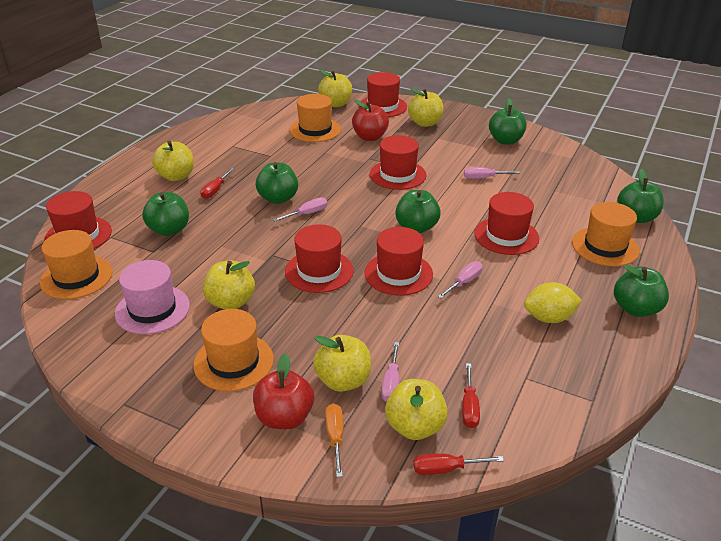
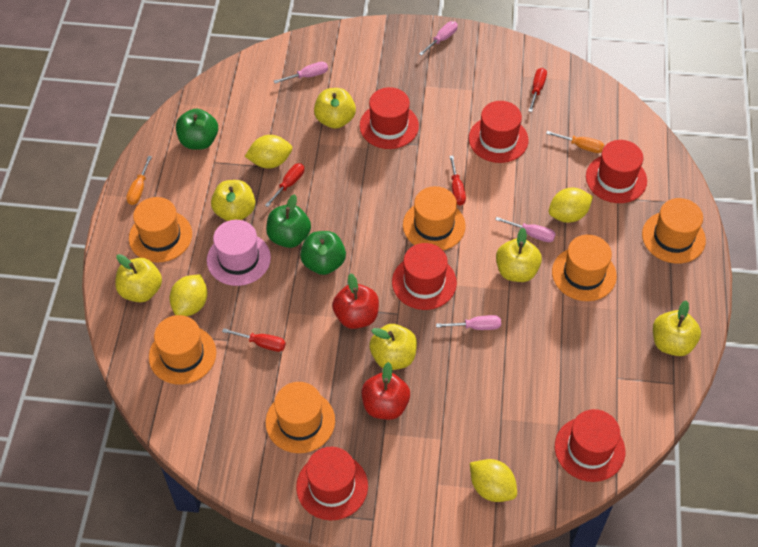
green apple: [142,192,189,236] [256,162,298,204] [395,190,441,233] [489,98,527,145] [614,265,669,317] [617,169,664,223] = 6 -> [176,108,218,150] [266,194,311,248] [300,231,346,275] = 3
orange hat: [40,230,112,299] [193,309,274,391] [290,94,341,142] [572,202,640,267] = 4 -> [129,197,192,263] [149,315,216,384] [266,382,335,453] [403,186,466,250] [552,235,617,301] [642,198,706,264] = 6
orange screwdriver: [325,403,343,477] = 1 -> [126,156,152,205] [546,131,604,153] = 2
red screwdriver: [200,168,235,199] [413,453,504,475] [462,363,480,428] = 3 -> [222,328,286,352] [265,163,304,207] [449,156,466,206] [528,68,547,112] = 4
yellow lemon: [524,282,582,323] = 1 -> [169,274,207,316] [245,135,292,169] [470,459,517,502] [548,188,593,223] = 4

